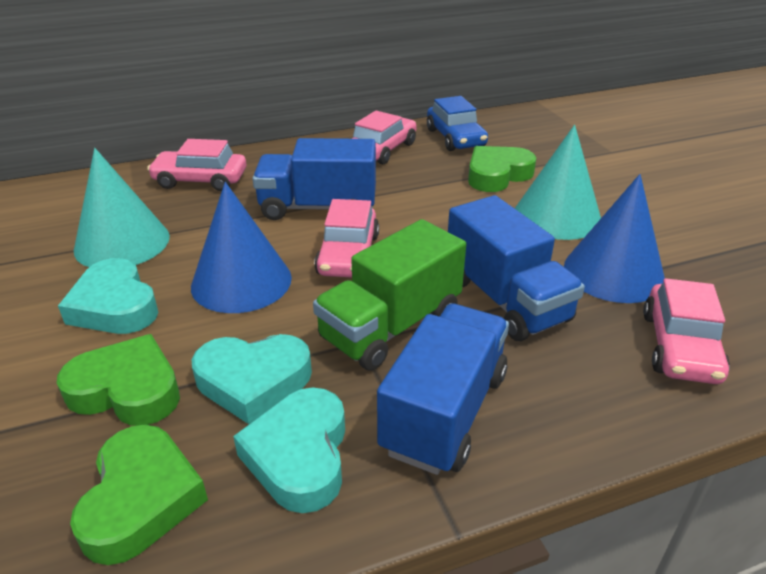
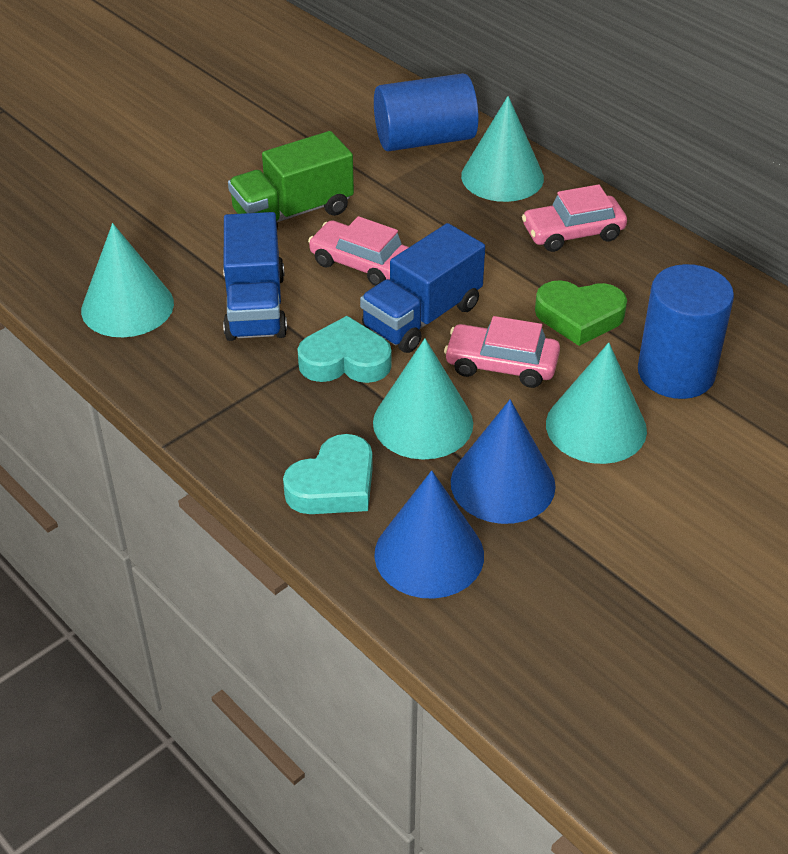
blue car: [427,96,488,151] = 1 -> none = 0
blue cylinder: none = 0 -> [374,73,479,151] [638,264,734,399] = 2
blue truck: [252,138,376,220] [377,303,509,475] [448,195,585,341] = 3 -> [223,212,287,341] [360,223,485,353] = 2
green heart: [57,334,180,426] [70,424,208,565] [468,146,536,192] = 3 -> [535,280,627,346] = 1
pink car: [147,139,246,191] [314,199,379,278] [352,111,417,164] [643,278,730,384] = 4 -> [308,216,409,286] [444,316,560,388] [522,184,627,252] = 3
turquoise cone: [74,148,170,267] [515,125,601,240] = 2 -> [81,223,174,337] [373,339,473,460] [461,96,544,202] [546,342,647,464] = 4
turquoise heart: [58,258,158,334] [192,334,312,424] [233,387,345,513] = 3 -> [283,434,373,514] [297,316,392,383] = 2

